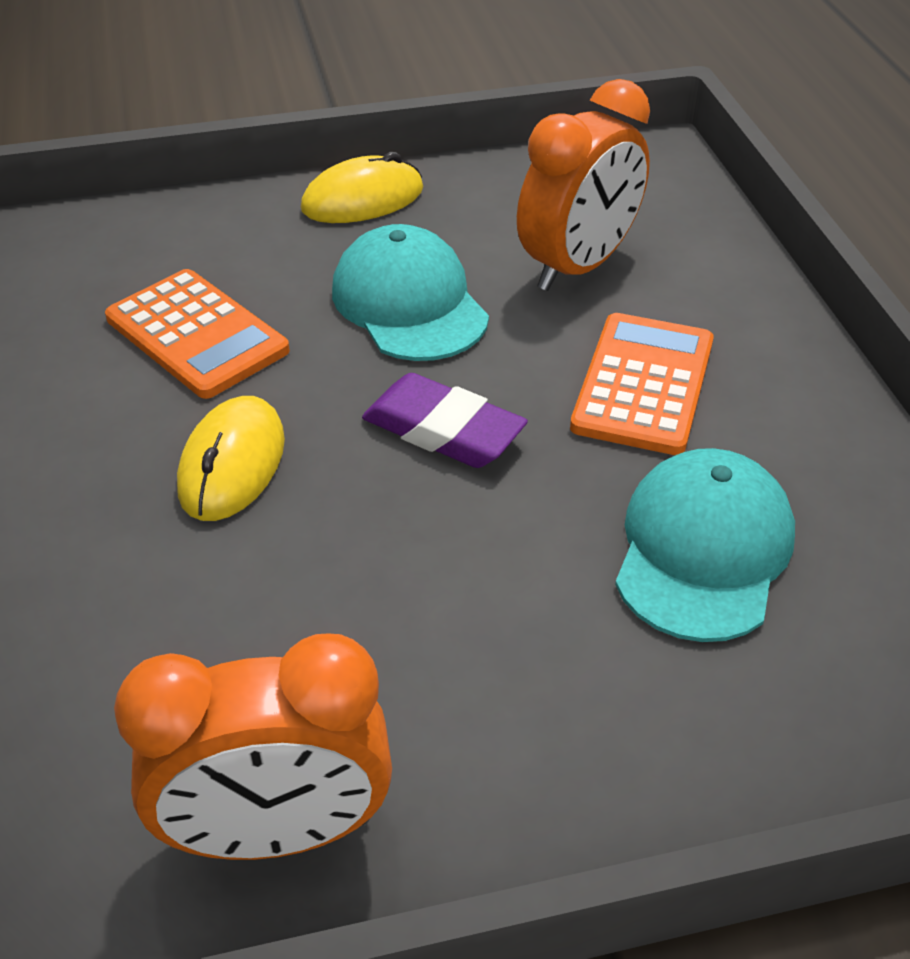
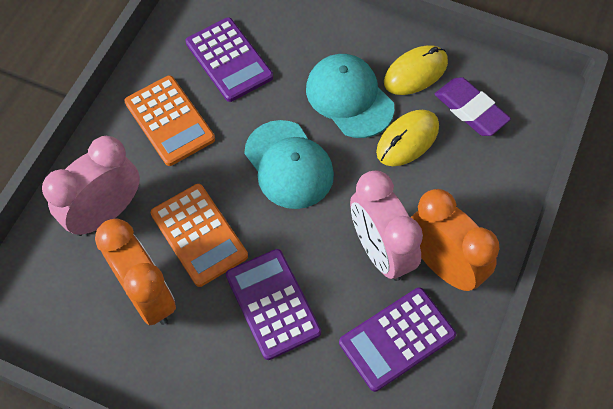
pink clock: none = 0 -> [42,136,140,236] [350,171,423,281] = 2
purple calculator: none = 0 -> [186,17,273,102] [226,249,321,360] [339,287,456,392] = 3

